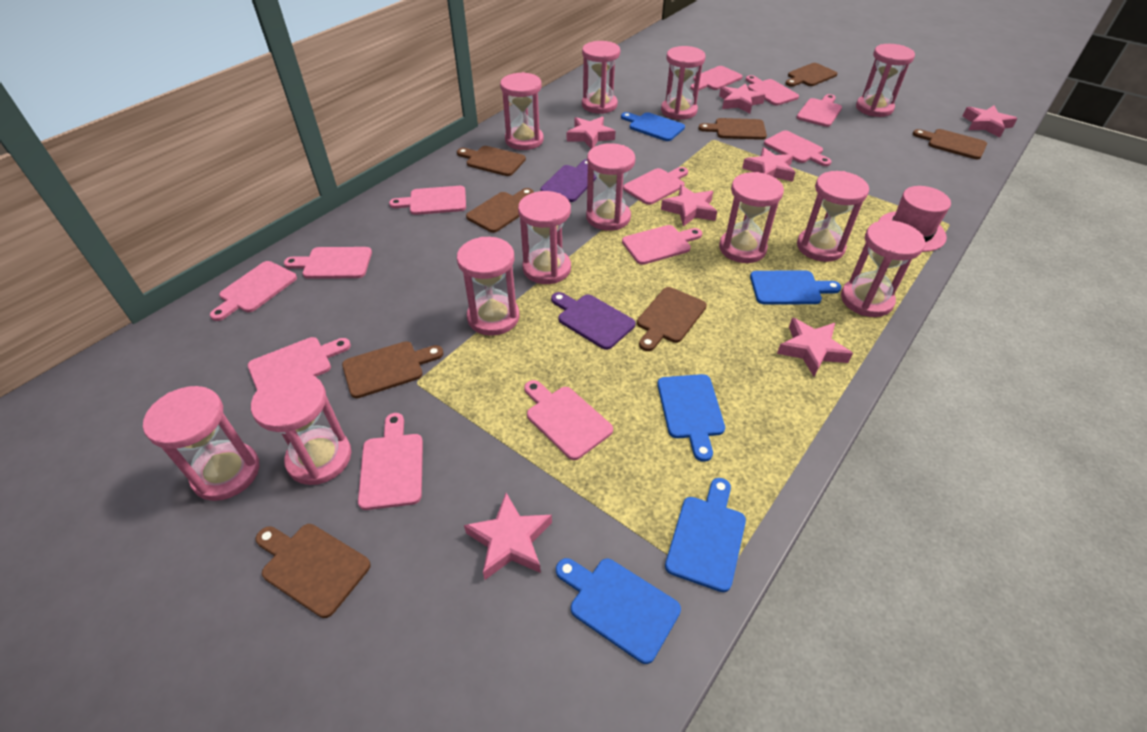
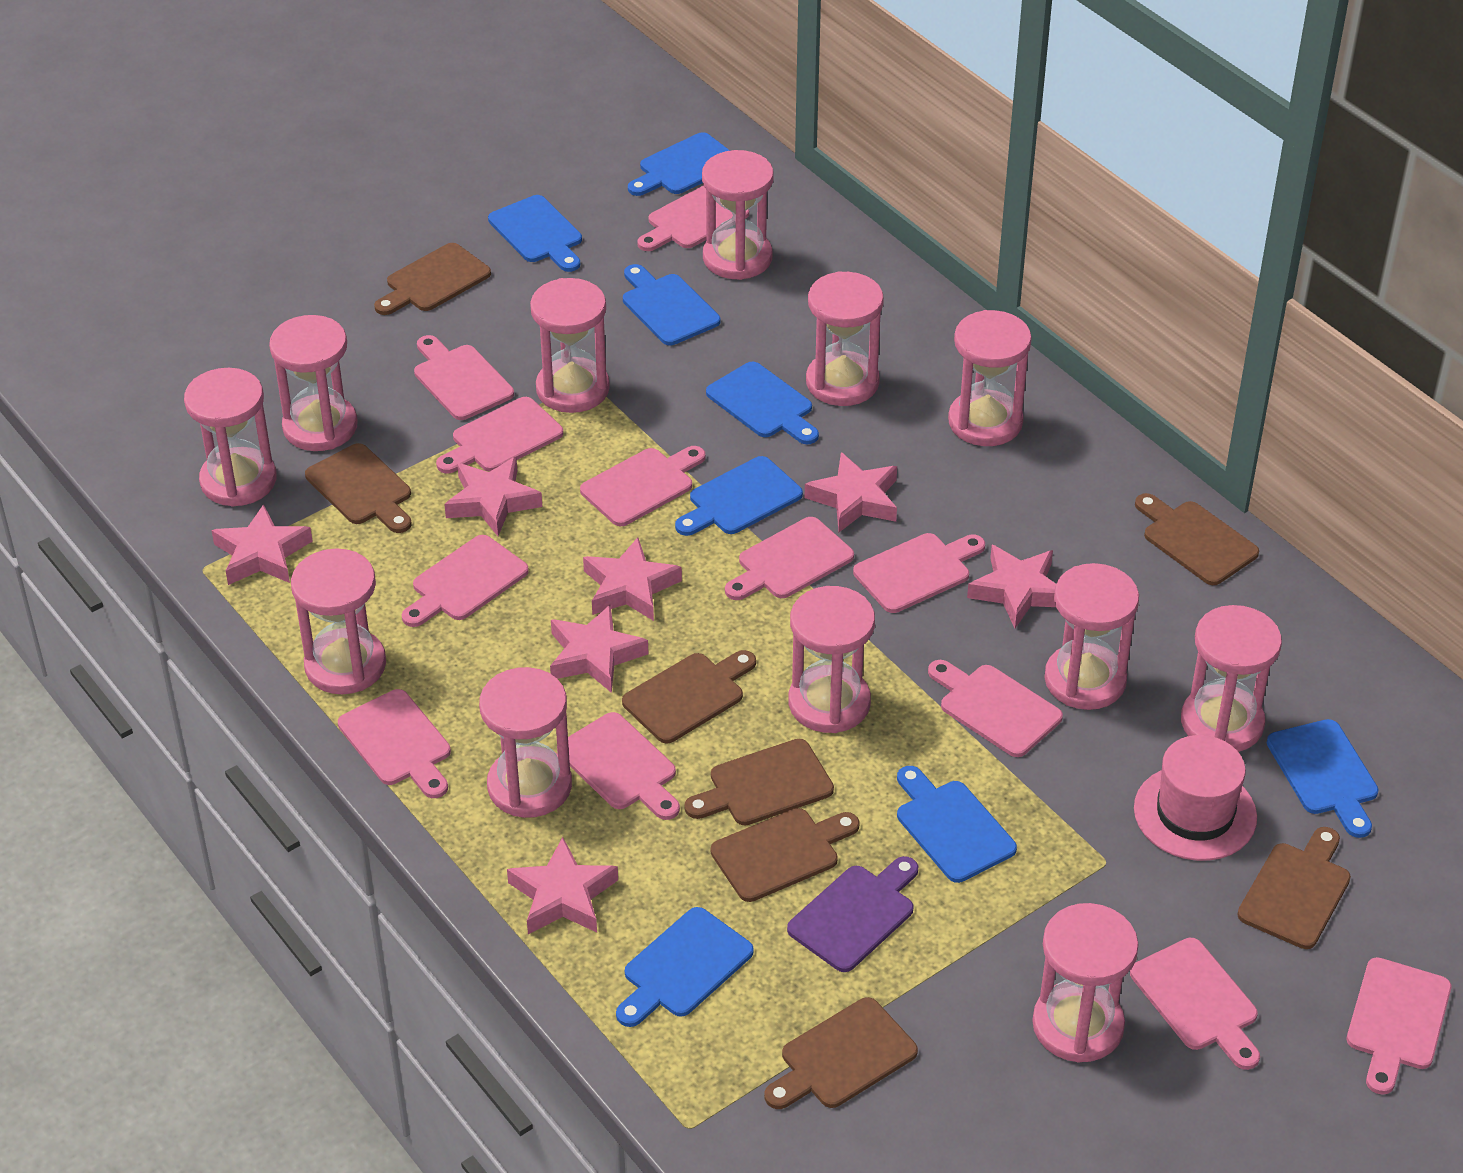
blue cutting board: [556,558,681,664] [621,112,685,141] [657,374,725,462] [665,478,746,592] [750,271,841,304] = 5 -> [488,195,582,272] [616,907,754,1027] [623,264,720,345] [628,132,730,196] [675,456,803,536] [706,362,819,444] [897,766,1017,883] [1267,719,1379,838] = 8
purple cutting board: [541,159,597,202] [551,292,636,350] = 2 -> [787,856,918,972] = 1

